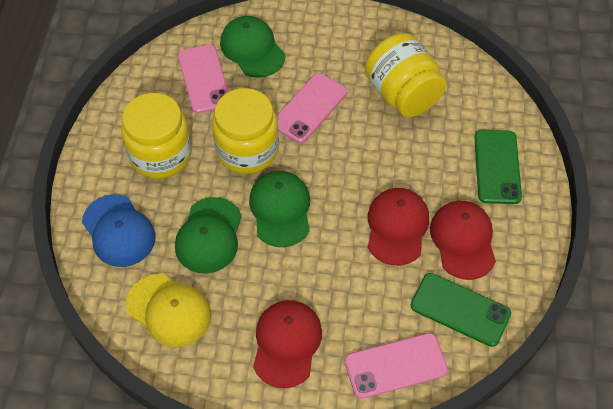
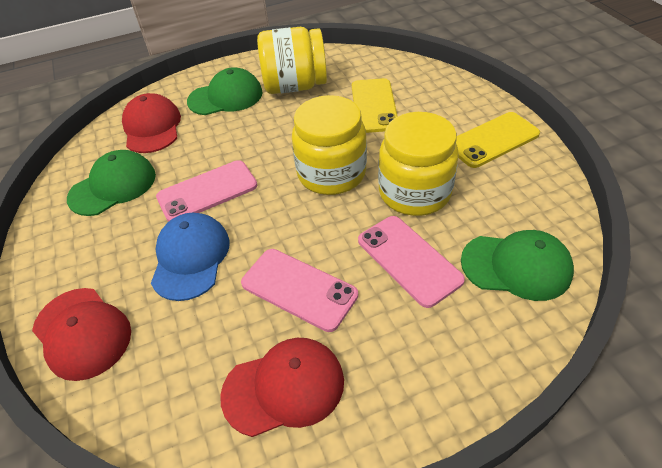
green phone: [411,273,511,347] [474,130,522,204] = 2 -> none = 0
yellow cap: [126,274,211,347] = 1 -> none = 0
yellow phone: none = 0 -> [352,78,398,133] [456,112,540,168] = 2

